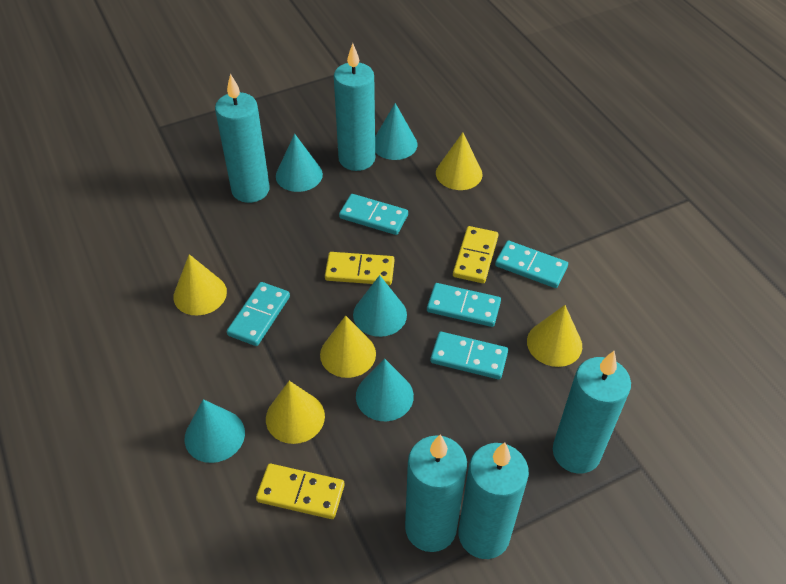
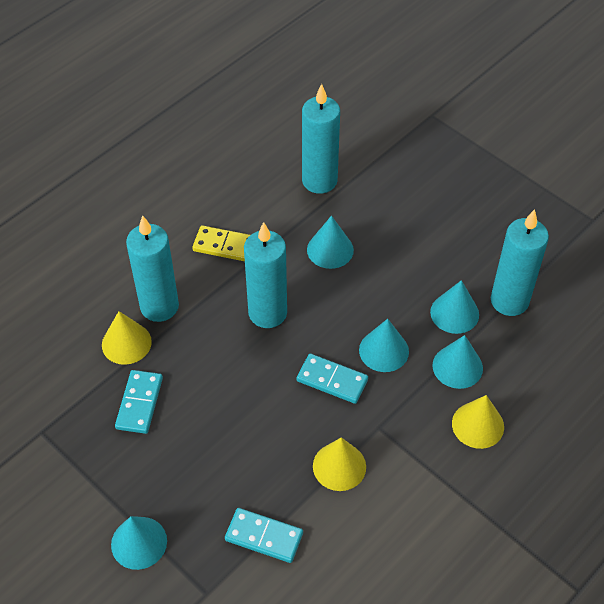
turquoise candle: [215,74,270,203] [334,43,375,171] [405,434,467,552] [459,442,529,559] [553,351,631,474] = 5 -> [126,215,179,322] [244,222,287,328] [302,84,340,194] [491,209,549,316] = 4
turquoise domino: [227,282,290,346] [339,194,408,235] [427,283,501,327] [430,332,508,380] [495,241,568,288] = 5 -> [115,370,163,434] [225,508,303,563] [297,354,368,404] = 3
yellow cone: [173,254,227,316] [266,381,325,444] [320,315,376,378] [436,132,483,190] [527,305,582,367] = 5 -> [102,311,152,365] [313,437,366,491] [452,395,504,449] = 3
yellow domino: [256,464,345,519] [325,252,394,285] [453,226,498,283] = 3 -> [192,225,250,261] = 1

